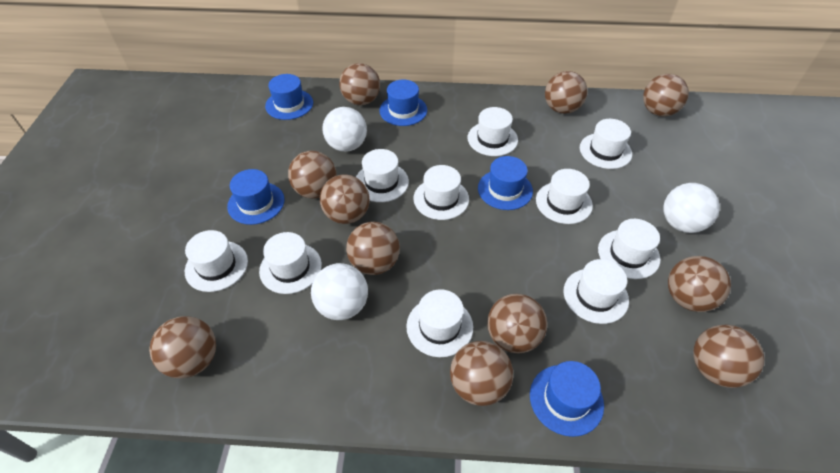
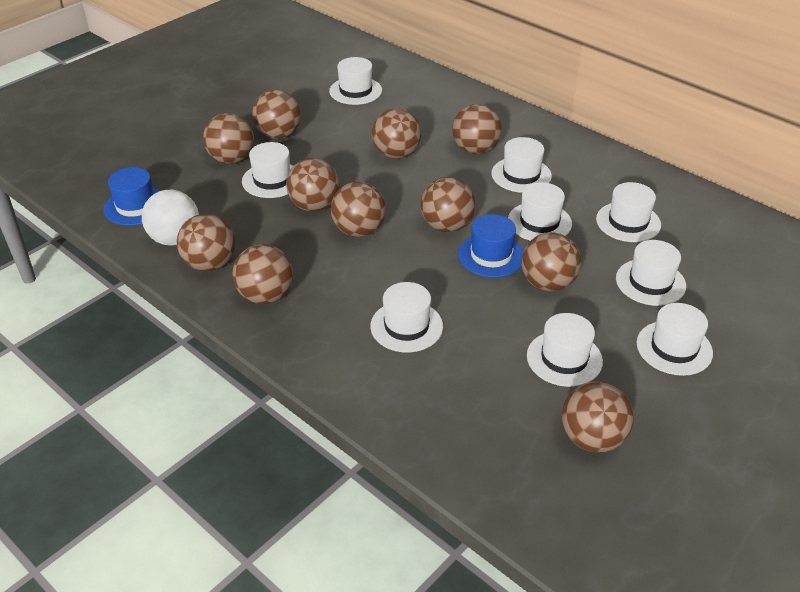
blue hat: [227,169,285,225] [265,74,313,120] [379,80,427,126] [478,156,533,210] [530,361,604,437] = 5 -> [104,167,159,226] [458,214,523,278] = 2
white ball: [311,263,368,320] [322,107,367,152] [664,183,720,233] = 3 -> [142,190,199,246] = 1
white hat: [185,230,248,292] [259,232,322,294] [356,149,409,202] [406,289,473,357] [414,165,469,220] [468,107,518,156] [536,169,593,224] [564,259,629,324] [580,119,632,169] [598,219,661,279] = 10 -> [242,142,293,198] [329,57,382,105] [370,282,443,352] [492,137,552,193] [508,182,572,241] [527,313,603,387] [596,182,661,242] [616,240,686,306] [636,303,713,376] = 9

